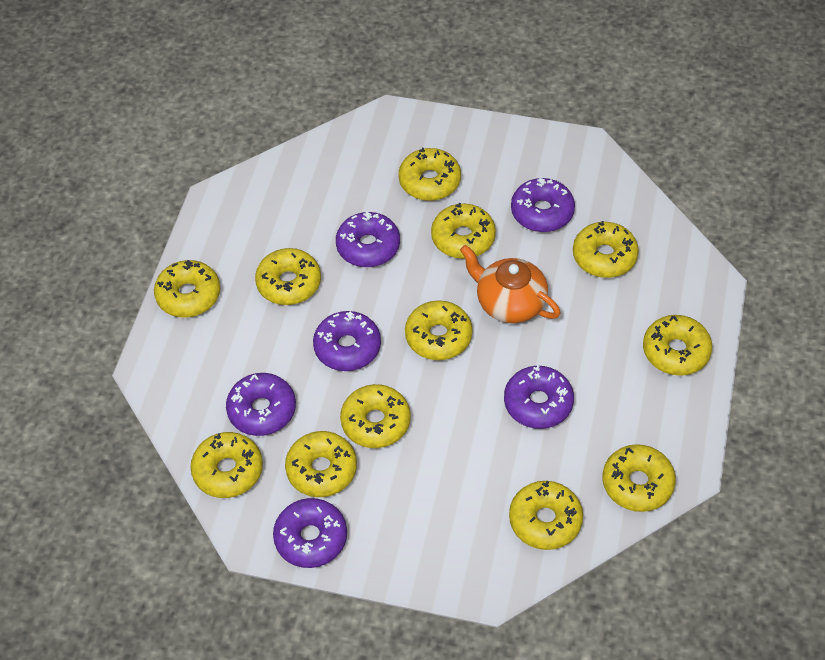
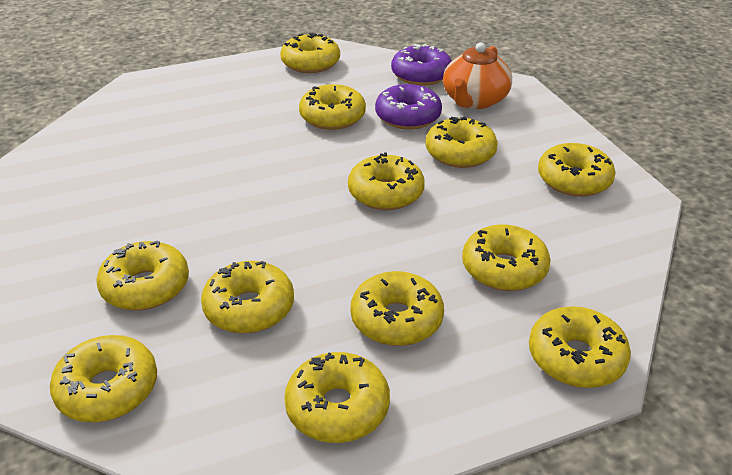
purple donut: [226,373,296,436] [273,498,347,568] [313,311,381,371] [336,212,400,267] [504,365,574,429] [511,178,575,232] = 6 -> [375,84,442,129] [391,44,452,86] = 2

